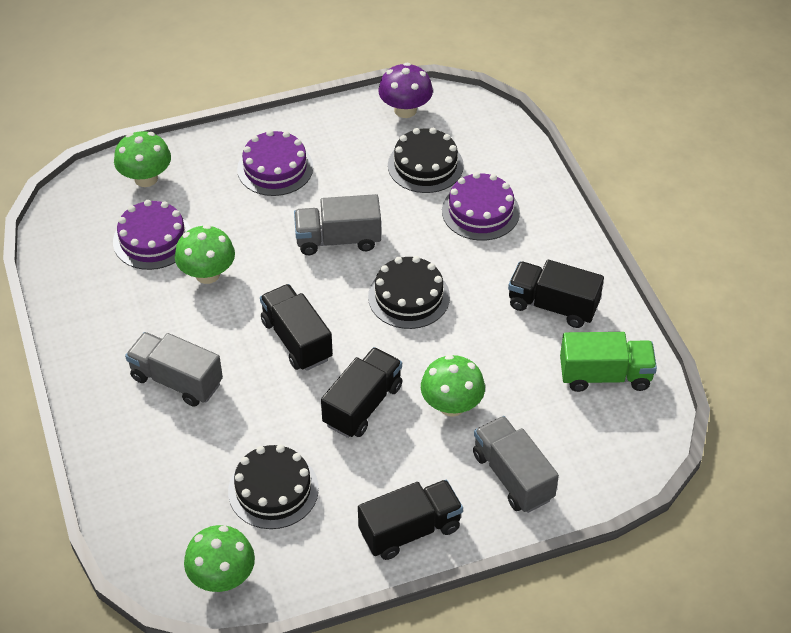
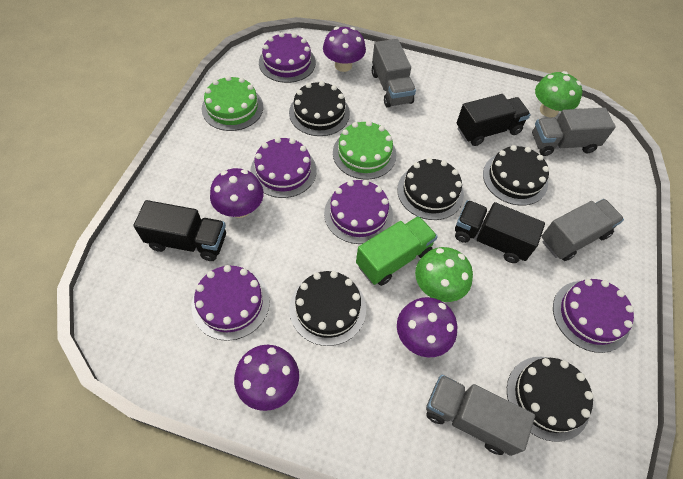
black cake: [228,445,319,529] [368,256,450,329] [388,128,464,193] = 3 -> [289,81,350,136] [289,271,366,346] [397,158,464,220] [483,145,549,206] [507,357,594,442] = 5
black truck: [260,284,333,371] [321,347,402,438] [358,480,463,560] [508,260,604,328] = 4 -> [133,200,226,261] [455,200,545,263] [457,94,531,146] = 3
green cake: none = 0 -> [202,76,263,131] [333,121,396,180] = 2
green mushroom: [114,131,171,187] [175,225,235,284] [184,525,255,592] [421,355,485,417] = 4 -> [415,247,473,302] [535,71,583,118] = 2
grey truck: [125,332,223,407] [294,194,381,255] [473,416,559,513] = 3 -> [372,39,416,108] [426,375,535,456] [532,108,616,156] [541,199,624,261] = 4
purple cake: [113,200,191,270] [237,130,313,196] [442,172,520,241] = 3 -> [191,265,270,341] [250,137,316,198] [259,32,316,83] [324,180,393,244] [553,279,634,353] = 5
purple mushroom: [378,63,433,118] = 1 -> [210,168,264,218] [234,345,299,411] [323,27,366,72] [397,297,457,357] = 4

